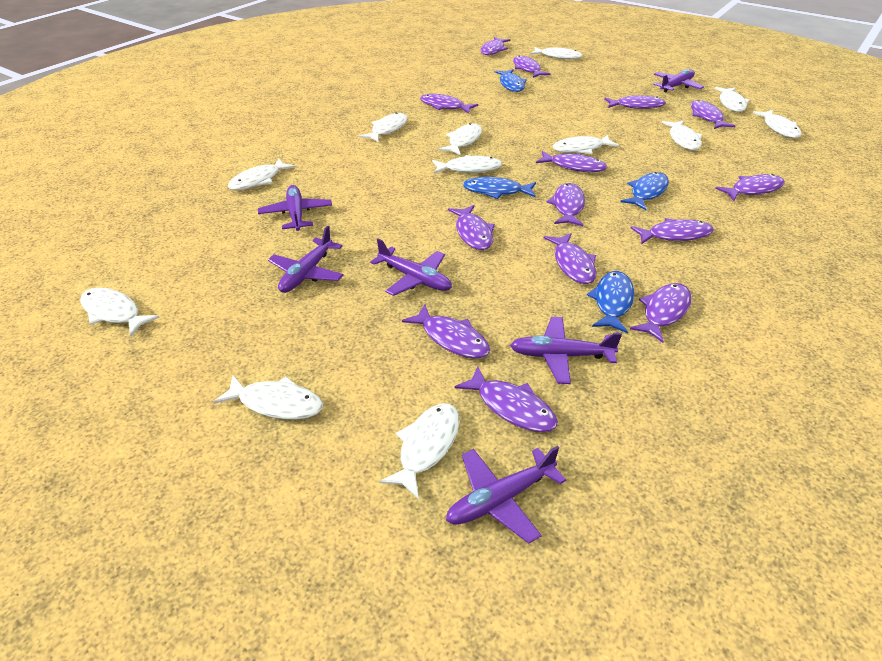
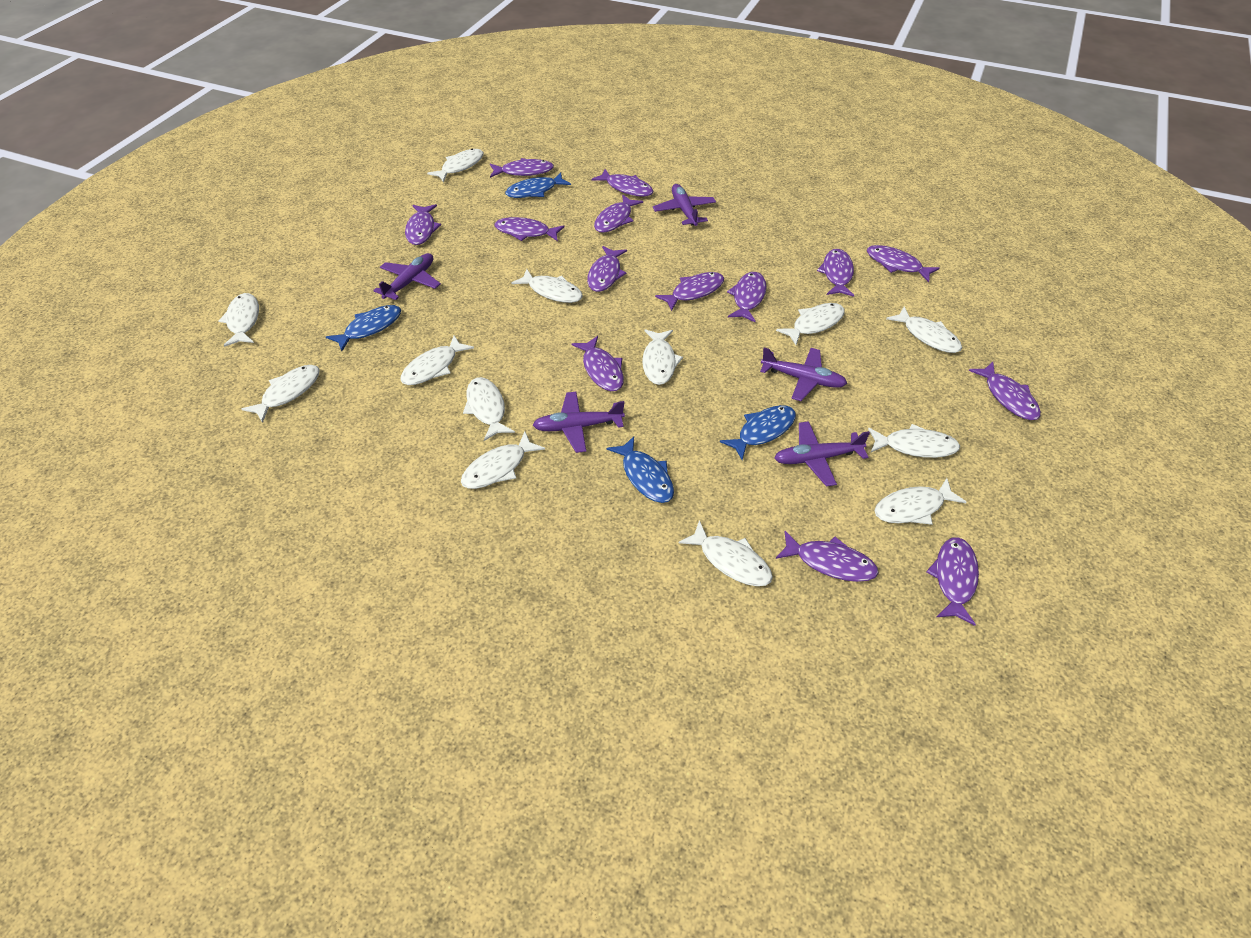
purple plane: [258,185,332,231] [268,226,344,293] [370,239,452,296] [446,446,566,543] [510,317,622,384] [653,69,704,92] = 6 -> [373,253,441,300] [533,392,625,453] [653,184,716,226] [760,348,847,401] [774,421,870,487] = 5
white fish: [80,288,160,337] [213,375,323,420] [228,159,295,190] [359,113,408,143] [379,403,459,499] [432,155,502,174] [438,123,482,155] [530,47,583,59] [553,135,619,154] [662,120,702,150] [714,87,750,112] [752,110,802,138] = 12 -> [219,293,259,347] [242,365,320,423] [400,336,474,385] [427,149,483,182] [461,431,545,489] [463,377,515,441] [512,269,583,303] [642,329,683,385] [679,520,773,586] [776,303,845,345] [868,424,960,458] [874,478,966,525] [886,307,962,353] = 13

